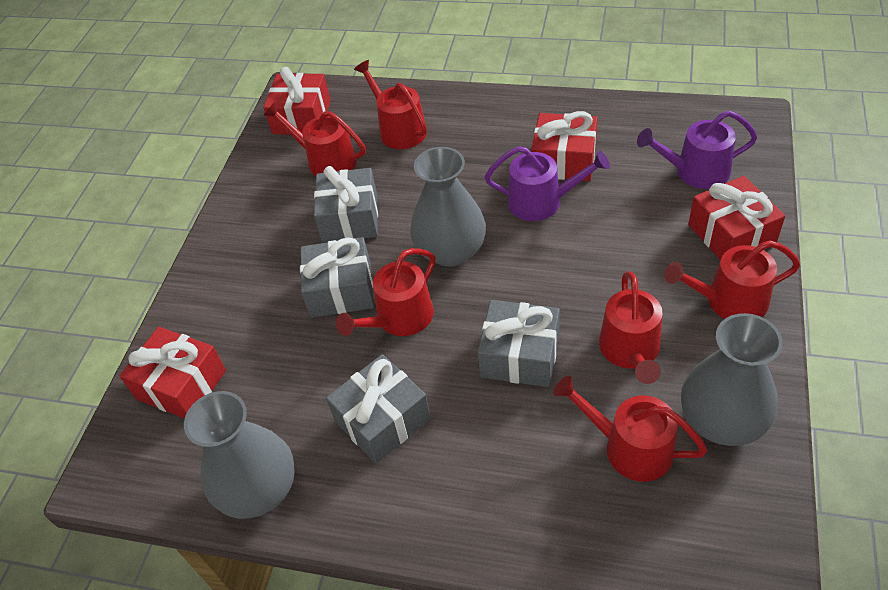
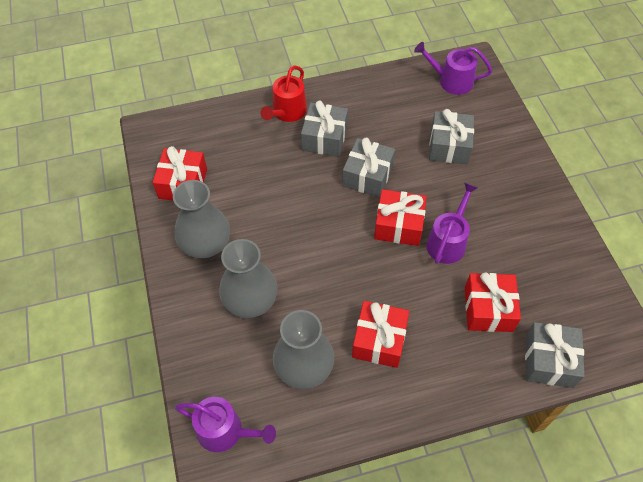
purple watering can: [485,146,610,221] [637,111,758,189] = 2 -> [175,397,276,452] [414,42,492,95] [426,183,478,264] = 3
red watering can: [263,102,366,176] [336,248,435,336] [354,60,427,149] [553,376,708,482] [599,271,662,384] [664,240,800,319] = 6 -> [261,65,307,122] = 1

